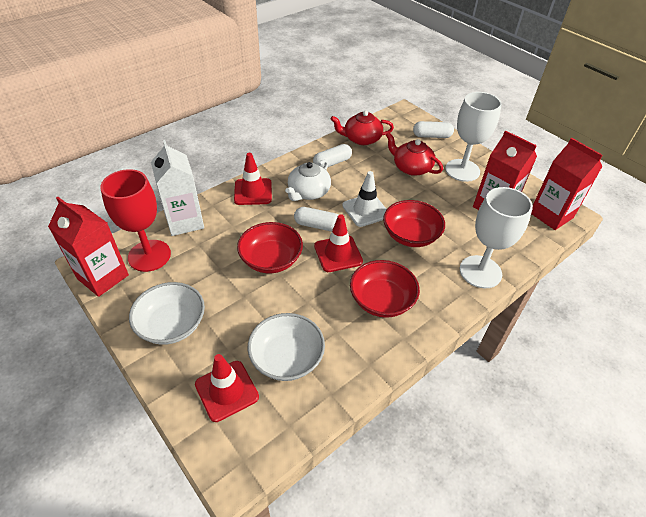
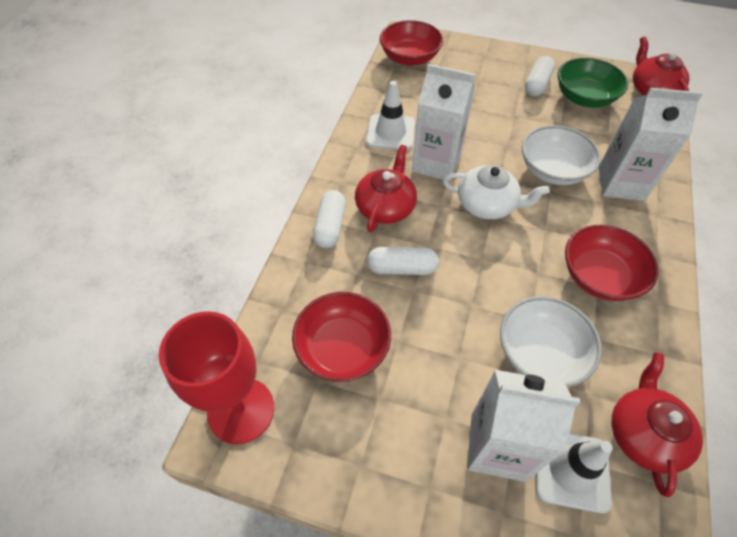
green bowl: none = 0 -> [558,58,628,108] = 1
red carton: [48,197,129,297] [473,130,537,210] [531,138,603,230] = 3 -> none = 0
red teapot: [331,110,394,145] [386,132,443,176] = 2 -> [355,145,417,232] [612,352,703,497] [633,36,690,96] = 3
red traffic cone: [195,354,259,422] [234,153,272,205] [314,214,363,272] = 3 -> none = 0
white carton: [151,140,204,236] = 1 -> [412,64,475,181] [467,370,580,482] [599,88,703,201] = 3
white goblet: [445,92,502,182] [460,187,533,288] = 2 -> none = 0
white traffic cone: [342,171,387,227] = 1 -> [366,81,415,150] [536,433,613,514] = 2

